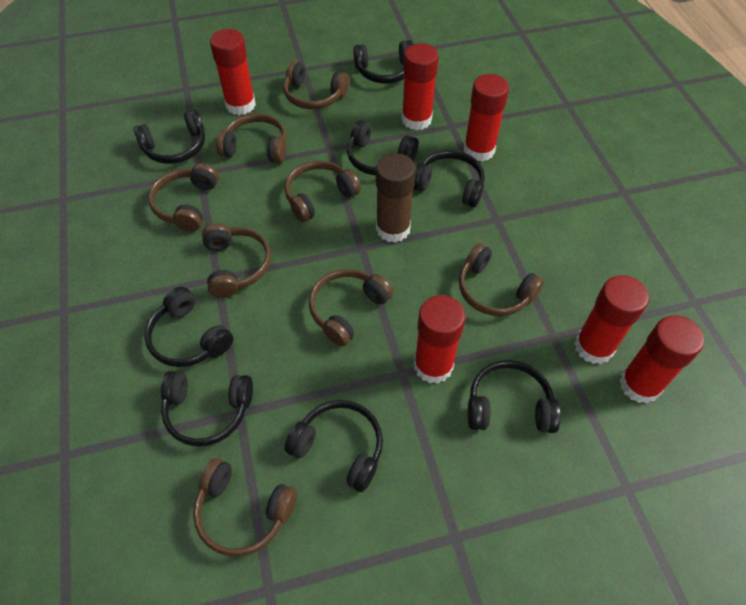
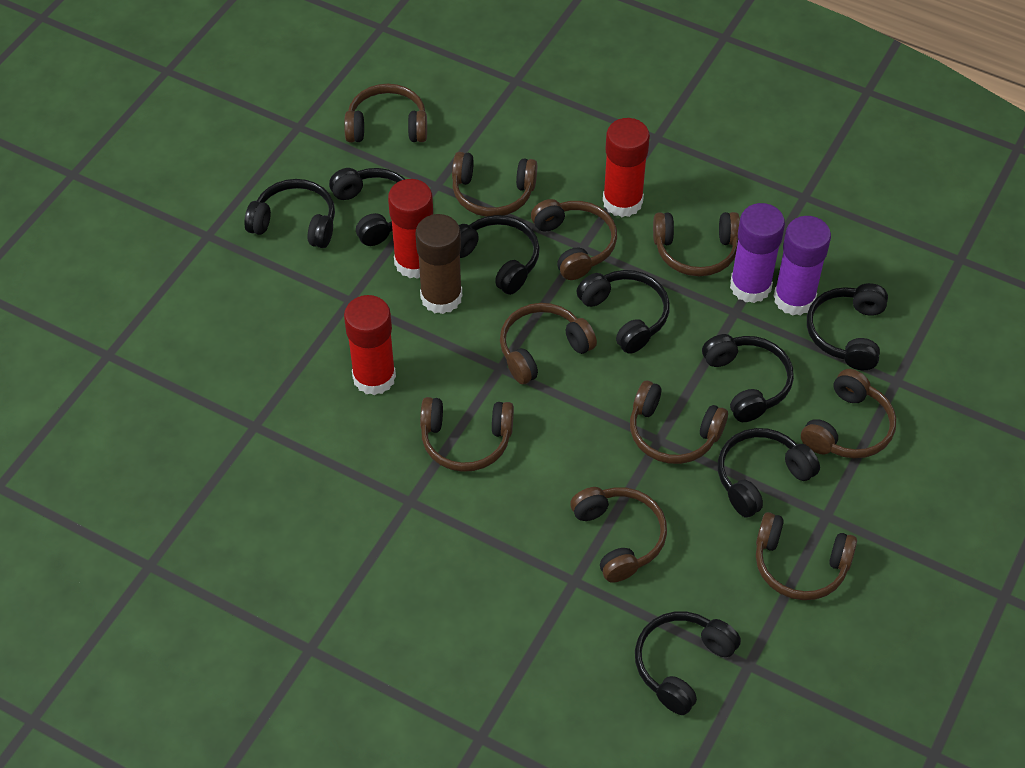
brown headphones: [148,163,219,232] [193,458,297,557] [202,223,271,298] [216,114,287,163] [283,61,349,109] [284,161,361,222] [309,269,393,347] [459,243,544,316] = 8 -> [344,84,427,142] [420,397,514,472] [452,152,537,217] [500,303,597,384] [531,199,617,280] [570,487,667,583] [630,381,728,464] [653,212,740,276] [756,512,857,600] [801,369,896,458] = 10
purple glue stick: none = 0 -> [730,203,785,303] [774,216,831,316] = 2
red glue stick: [210,29,256,115] [402,43,439,130] [414,295,465,384] [464,74,509,162] [574,275,649,364] [619,315,704,403] = 6 -> [344,295,396,395] [388,179,433,279] [603,118,650,217] = 3

